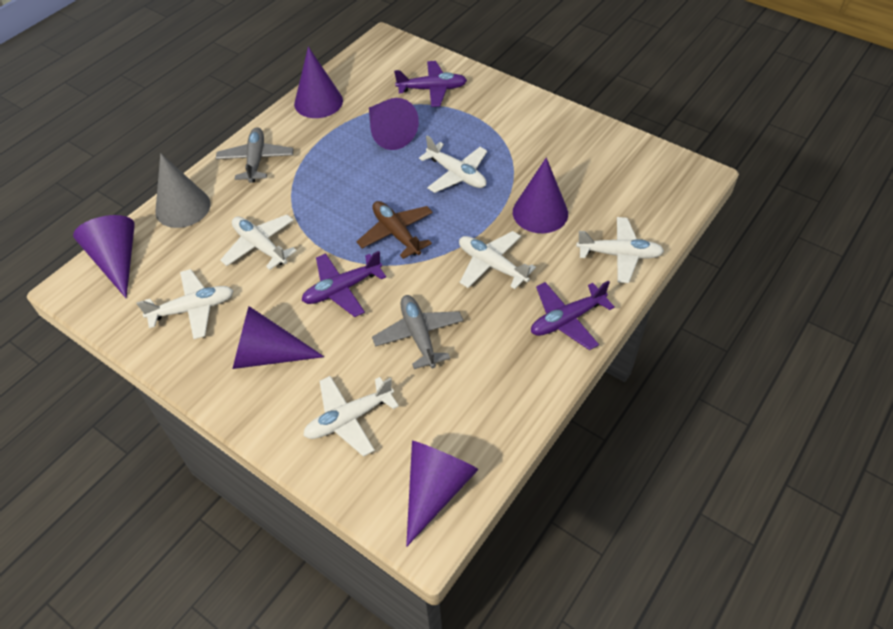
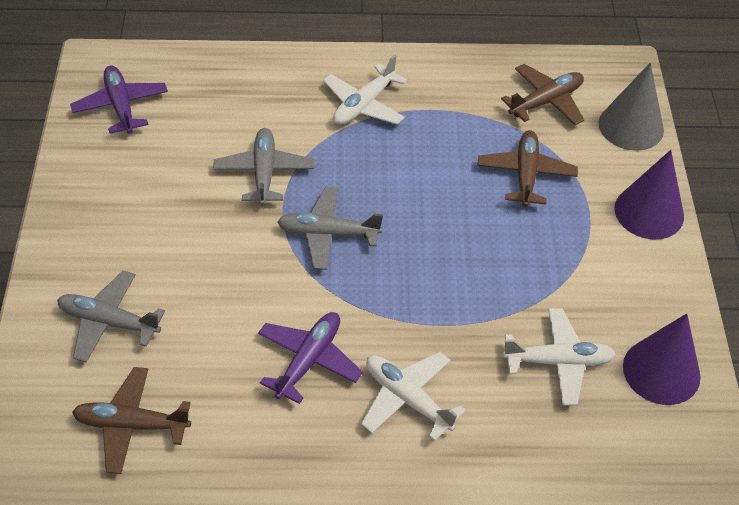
brown plane: [356,201,433,259] = 1 -> [72,367,191,474] [477,130,578,207] [501,64,584,125] = 3
grey plane: [216,127,293,183] [372,295,463,369] = 2 -> [57,270,165,363] [213,128,314,206] [277,187,383,270] = 3
purple cone: [73,215,135,298] [233,306,324,369] [294,47,343,118] [369,98,419,150] [406,441,479,547] [513,157,568,233] = 6 -> [614,150,684,239] [623,314,701,405] = 2
purple plane: [302,251,386,317] [394,61,467,107] [531,280,615,350] = 3 -> [70,66,168,134] [258,312,363,404] = 2
white plane: [136,269,234,339] [220,215,297,270] [303,376,399,457] [419,136,487,193] [459,231,536,289] [576,217,664,283] = 6 -> [323,55,407,125] [361,352,466,441] [502,308,616,406] = 3

